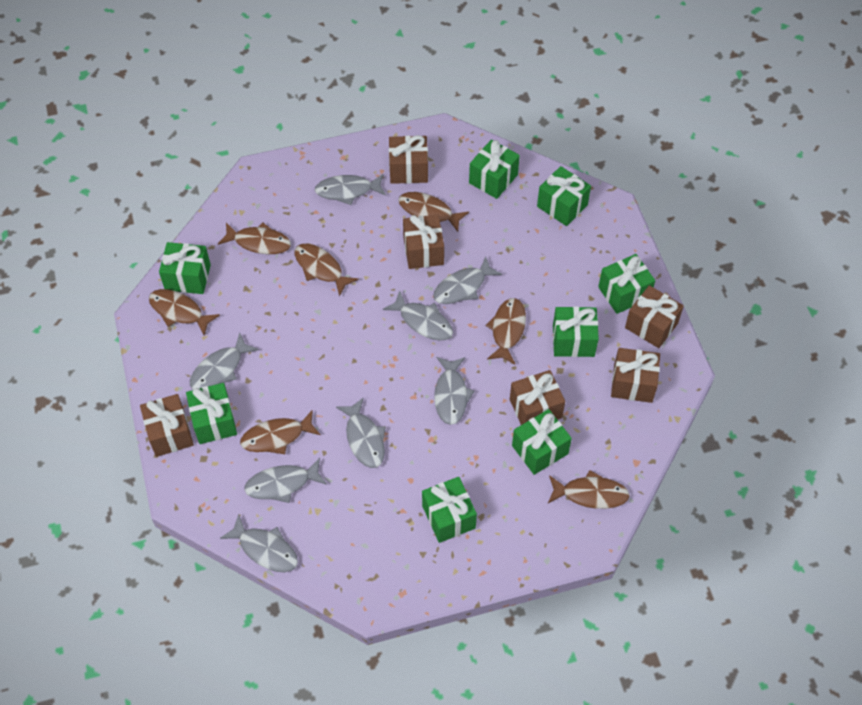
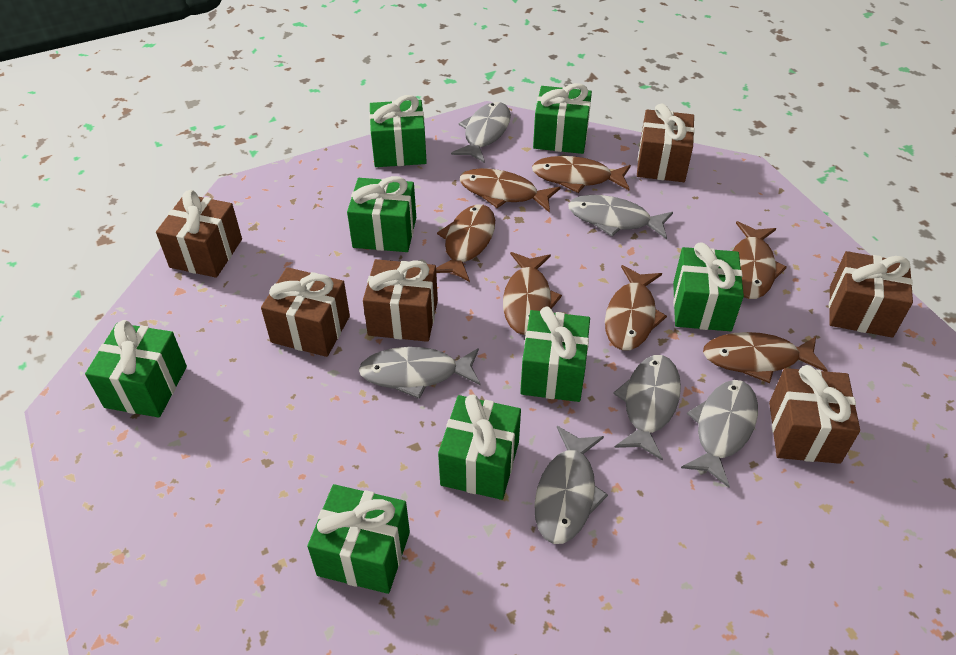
grey fish: [190,333,259,390] [220,514,298,572] [244,458,327,503] [315,174,386,205] [336,398,386,468] [383,291,453,341] [433,256,502,304] [434,357,475,425] = 8 -> [359,347,481,399] [451,102,511,163] [534,426,608,544] [568,195,673,239] [613,355,681,461] [681,380,758,488] = 6

